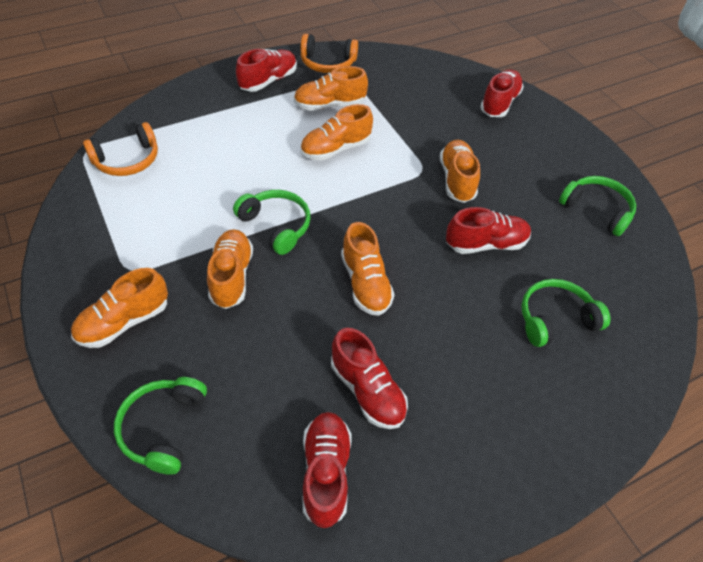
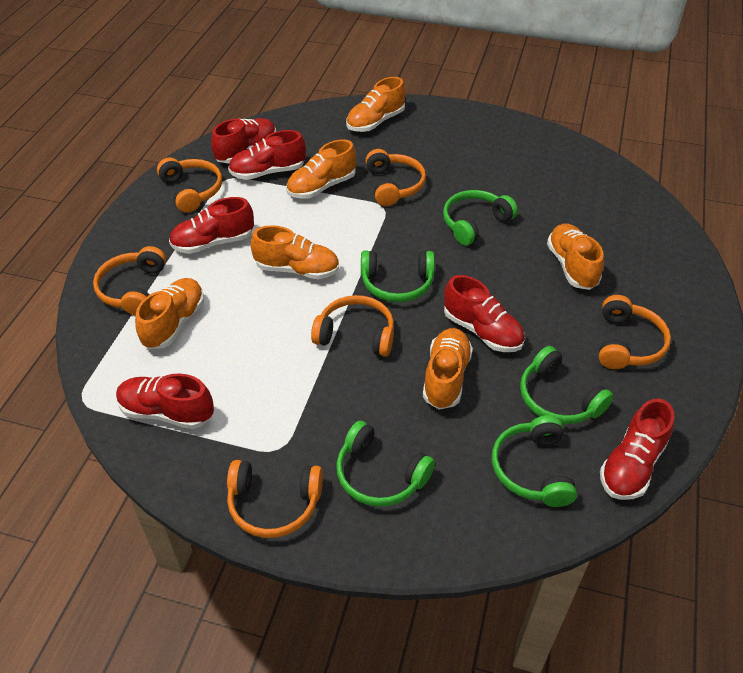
green headphones: [114,377,207,475] [233,190,311,255] [521,279,610,347] [559,176,636,236] = 4 -> [336,421,435,507] [361,250,435,302] [443,190,518,246] [492,415,577,507] [520,346,614,424] = 5
orange headphones: [83,122,158,176] [301,34,358,73] = 2 -> [93,246,166,315] [157,158,222,213] [227,460,323,538] [311,295,394,357] [365,149,426,206] [599,295,671,369] = 6
red shoe: [236,49,297,92] [303,412,352,528] [331,328,408,429] [446,207,531,254] [480,69,524,117] = 5 -> [116,373,214,429] [169,197,254,254] [211,118,276,164] [228,130,306,180] [444,275,525,352] [600,399,674,500] = 6

